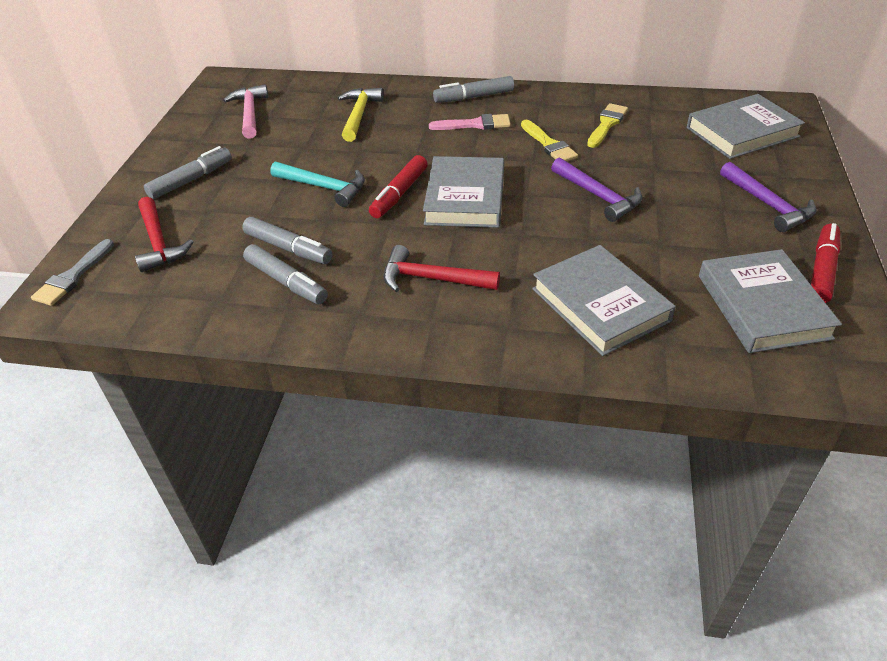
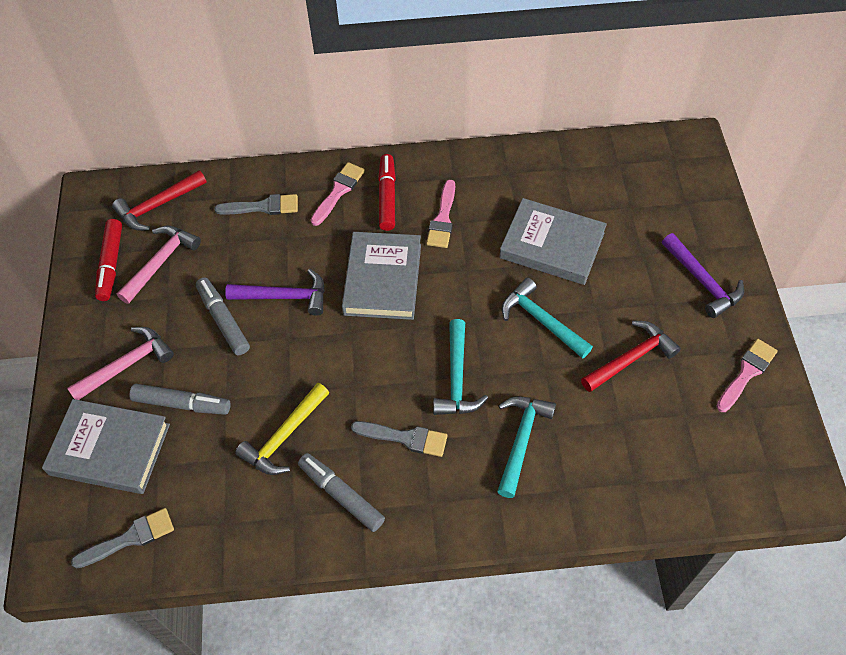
grey book: [423,156,504,228] [532,245,676,356] [687,94,805,159] [699,249,842,353] = 4 -> [42,399,170,494] [342,232,421,320] [499,198,607,285] = 3
grey brush: [31,239,114,306] = 1 -> [71,508,174,568] [214,194,298,215] [351,421,447,457] = 3
grey marker: [144,146,232,200] [242,217,333,264] [243,244,328,304] [433,76,514,103] = 4 -> [129,384,231,415] [196,277,250,355] [298,453,385,532] = 3
pink brush: [429,114,511,130] = 1 -> [311,162,365,226] [426,180,455,248] [716,339,778,412] = 3
pink hammer: [223,84,268,139] = 1 -> [67,327,174,400] [117,225,201,304] = 2
turquoise hammer: [270,162,365,207] = 1 -> [433,319,488,415] [497,396,556,498] [502,278,593,359] = 3
yellow brush: [521,120,578,162] [587,103,628,148] = 2 -> none = 0

